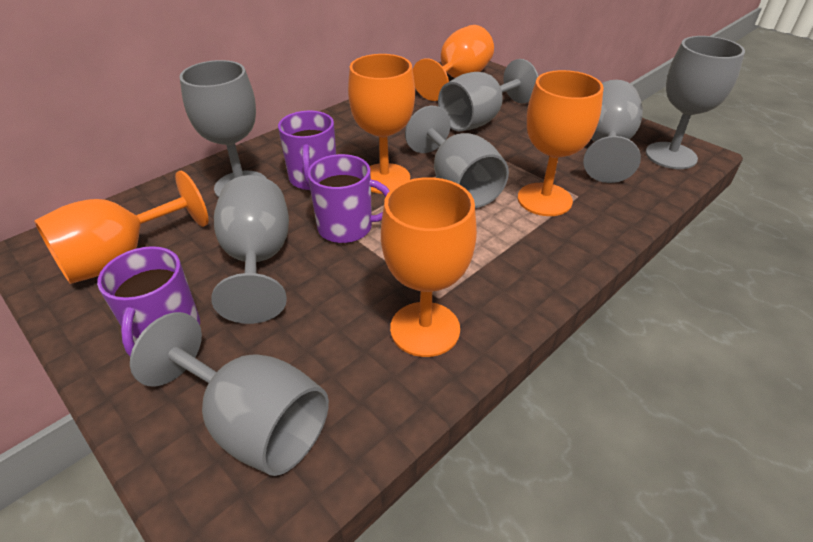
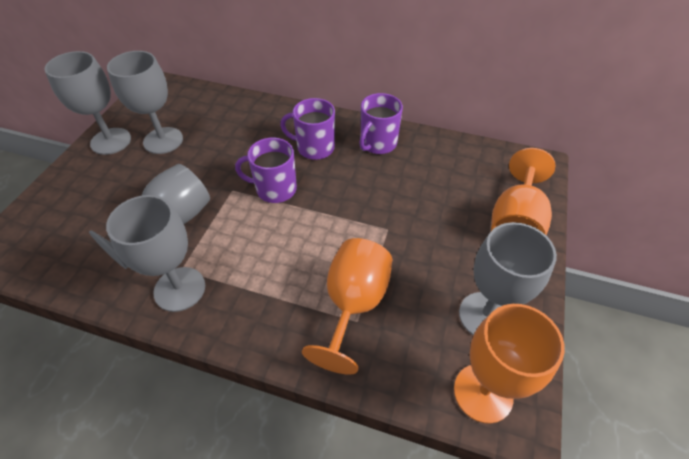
grey goblet: [130,312,329,476] [179,60,266,198] [211,175,289,324] [405,106,509,208] [438,59,538,132] [584,80,643,183] [646,36,745,169] = 7 -> [44,51,131,155] [89,164,210,269] [106,195,205,312] [107,51,183,154] [459,222,557,336] = 5
orange goblet: [34,171,208,284] [348,54,415,194] [381,177,477,357] [413,25,494,101] [518,70,604,216] = 5 -> [302,238,392,375] [454,304,565,424] [491,148,556,235] = 3

